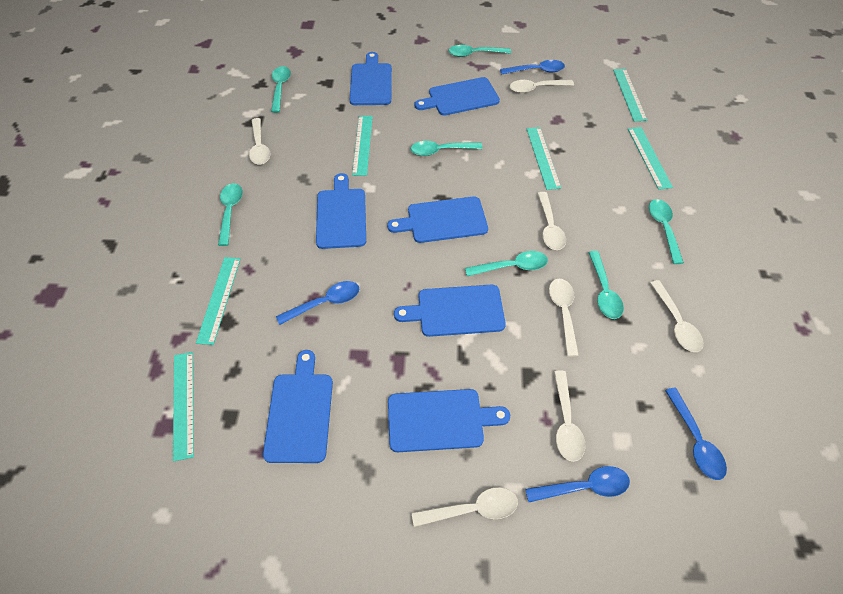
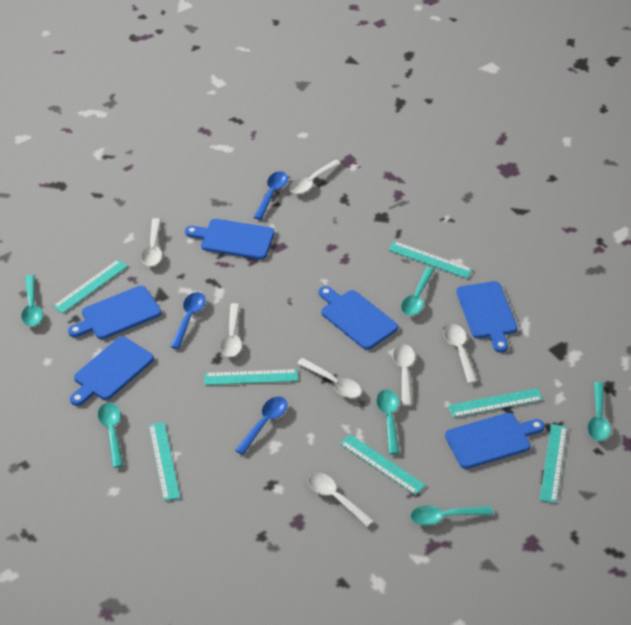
blue cutting board: [263,350,333,463] [316,173,366,249] [350,52,392,105] [387,196,488,243] [388,389,510,452] [394,285,506,337] [414,77,500,115] = 7 -> [68,286,161,339] [70,337,154,406] [185,219,275,260] [319,286,398,350] [445,413,545,469] [456,281,517,353] = 6
blue spoon: [276,281,359,325] [500,60,565,75] [525,466,630,502] [665,387,727,480] = 4 -> [170,292,206,349] [235,397,287,455] [254,171,288,220] = 3
turquoise ruler: [173,352,194,462] [196,257,241,345] [352,116,373,176] [527,127,561,190] [613,69,647,121] [628,127,673,190] = 6 -> [53,259,128,314] [149,422,180,501] [205,369,298,385] [340,434,425,495] [388,241,473,279] [448,388,543,418] [540,424,567,503] = 7
turquoise spoon: [218,183,243,246] [271,66,291,113] [411,141,483,156] [449,45,511,57] [465,251,548,276] [588,251,624,319] [649,199,684,264] = 7 -> [21,275,43,326] [98,403,123,468] [376,389,399,455] [401,267,435,316] [410,505,493,525] [587,382,611,441] = 6

